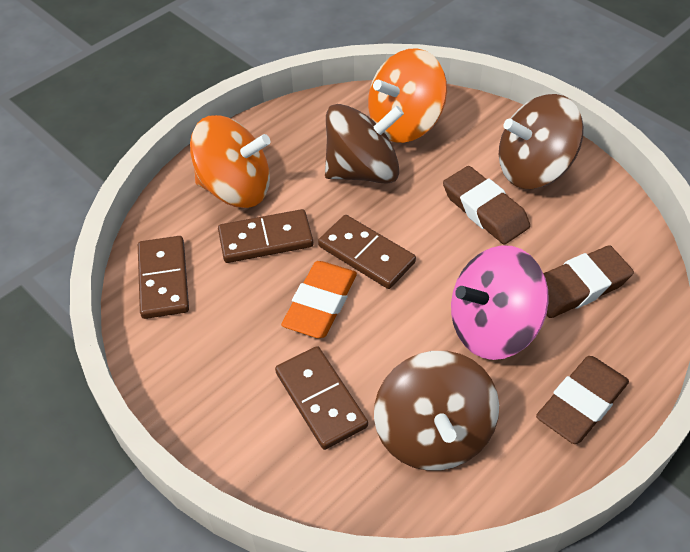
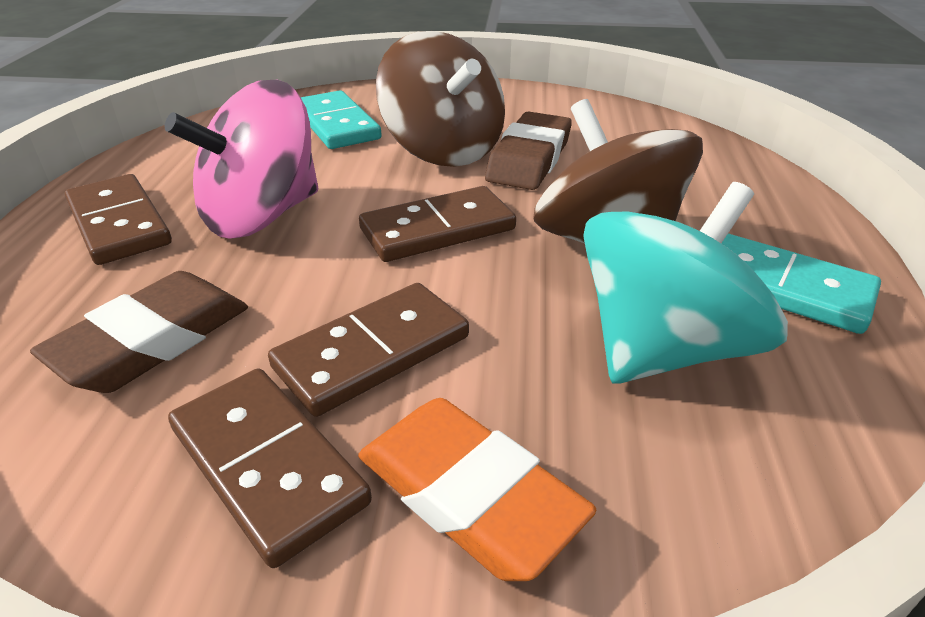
brown eraser: [443,166,530,244] [536,356,629,444] [543,245,634,318] = 3 -> [30,271,248,393] [485,111,572,190] = 2
brown spinning top: [325,104,404,184] [374,351,499,471] [499,94,584,189] = 3 -> [376,31,505,167] [533,99,703,243] = 2
orange spinning top: [190,115,270,208] [368,48,447,143] = 2 -> none = 0
turquoise domino: none = 0 -> [301,90,382,149] [721,233,881,334] = 2
turquoise spinning top: none = 0 -> [583,182,788,384] = 1

